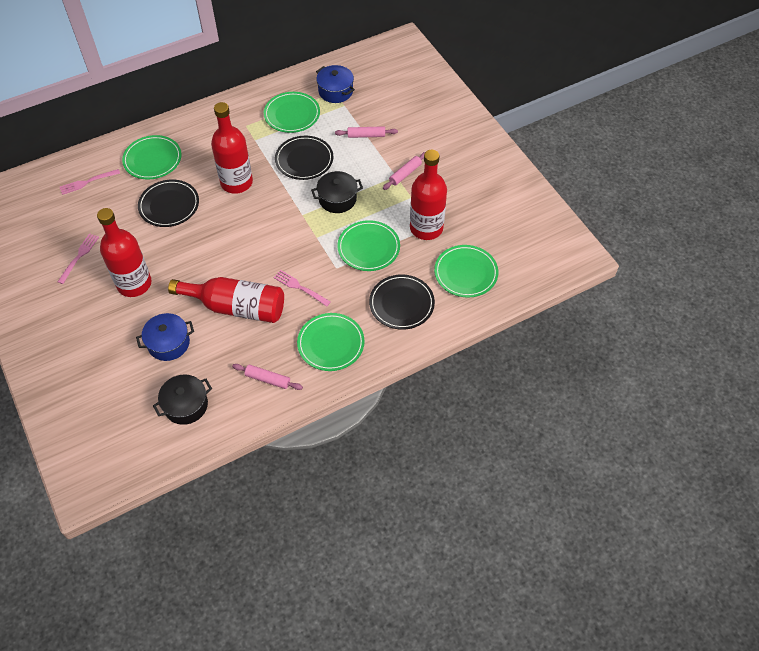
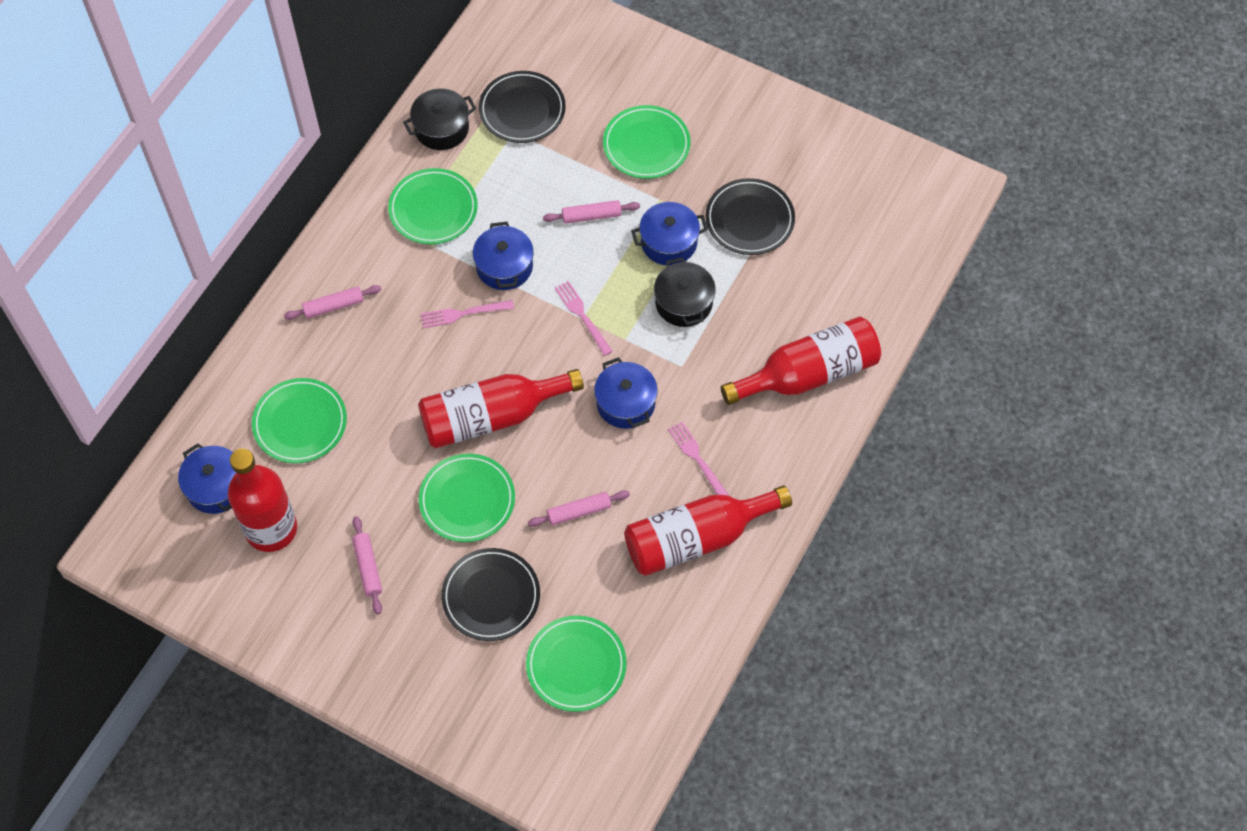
blue pot: [136,313,194,361] [316,65,355,103] = 2 -> [178,443,236,514] [473,222,534,290] [594,357,658,429] [631,202,708,266] = 4
pink rolling pin: [232,364,303,390] [335,126,398,138] [383,152,425,190] = 3 -> [284,285,381,320] [352,516,382,614] [528,490,630,527] [543,200,640,224] = 4

